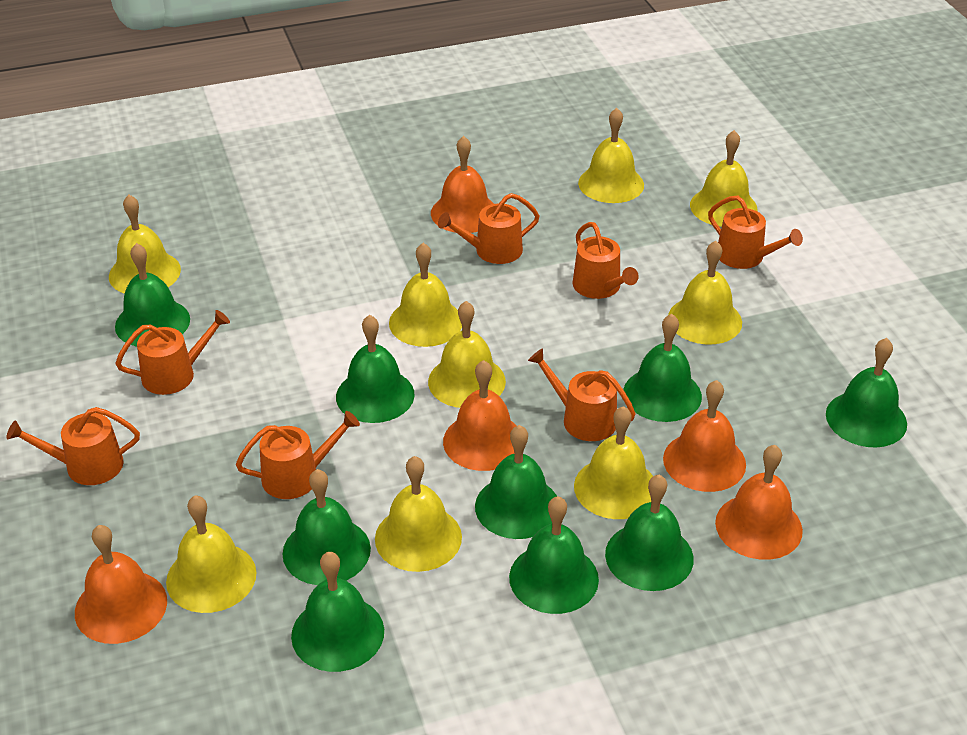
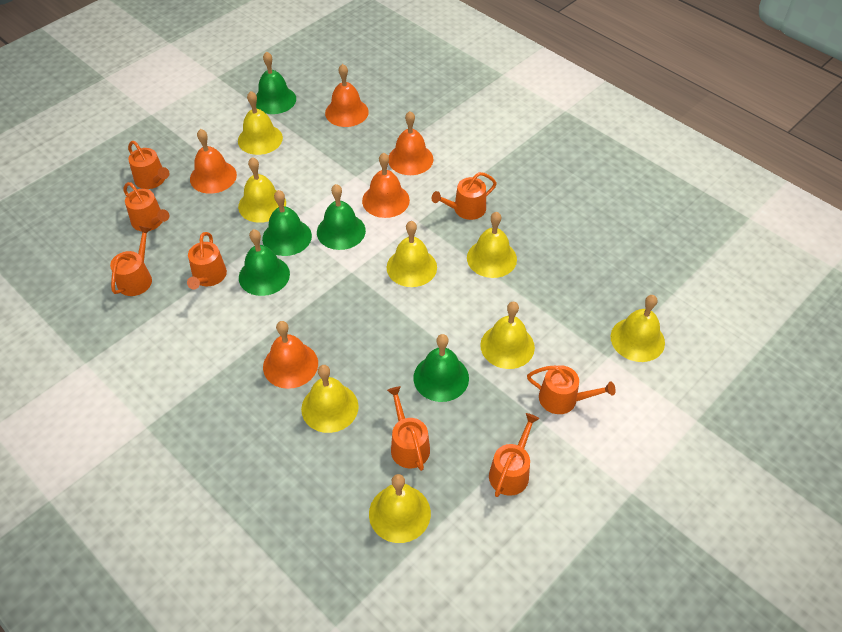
green bell: [115,243,190,346] [282,469,371,585] [291,552,384,672] [336,315,415,423] [475,425,557,539] [509,496,599,614] [605,475,694,591] [623,314,702,422] [826,338,907,447] = 9 -> [239,229,290,296] [256,51,296,114] [262,190,312,256] [317,184,366,250] [413,334,469,402] = 5
orange watering can: [6,407,140,485] [115,310,230,395] [236,411,360,499] [438,193,540,264] [528,348,635,441] [572,222,639,299] [708,195,803,269] = 7 -> [110,226,152,296] [123,182,169,231] [128,141,170,189] [187,232,227,289] [387,386,430,471] [432,172,497,220] [489,413,539,497] [527,365,616,414] = 8
yellow bell: [109,195,181,294] [166,495,257,613] [375,456,462,572] [389,243,462,347] [428,301,506,408] [574,406,653,519] [578,108,644,203] [668,241,742,344] [690,130,758,227] = 9 -> [238,91,283,155] [238,157,286,223] [301,365,359,433] [369,474,431,543] [387,221,437,287] [467,212,517,278] [480,302,535,369] [611,295,665,362] = 8

